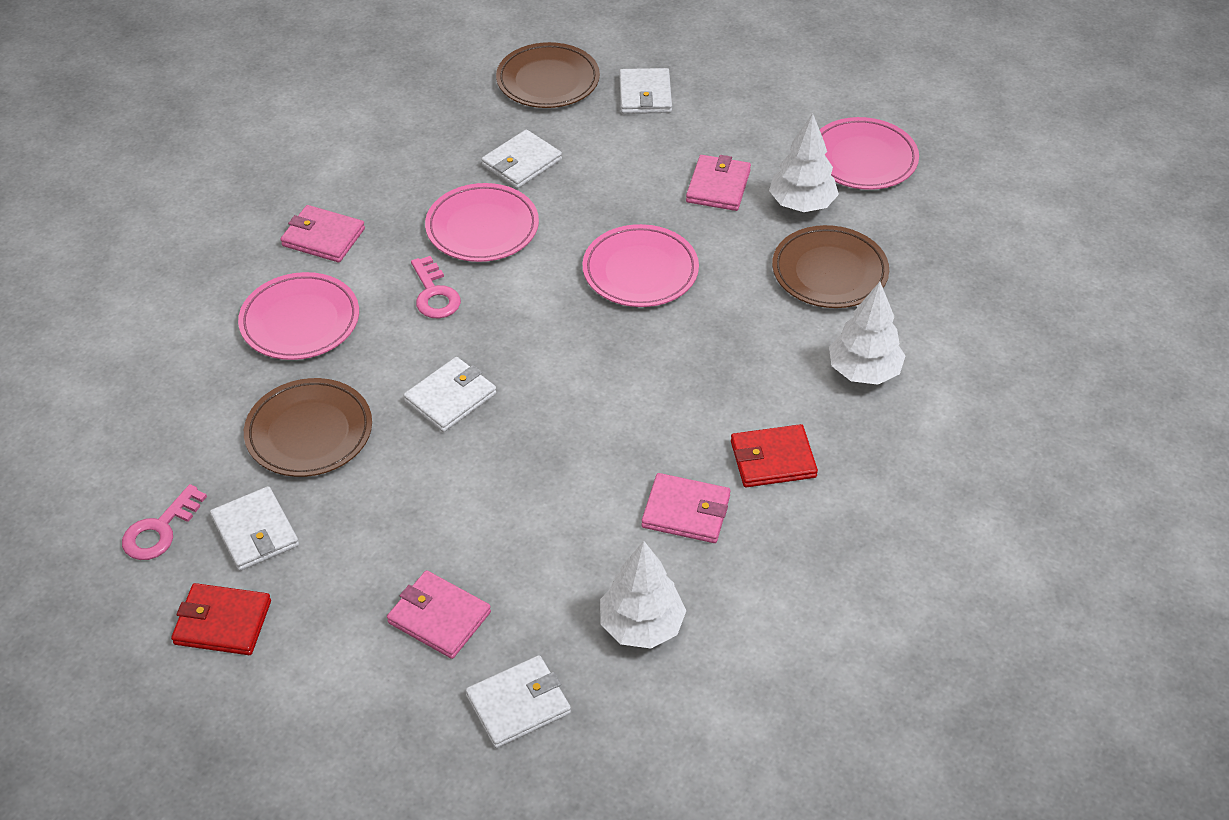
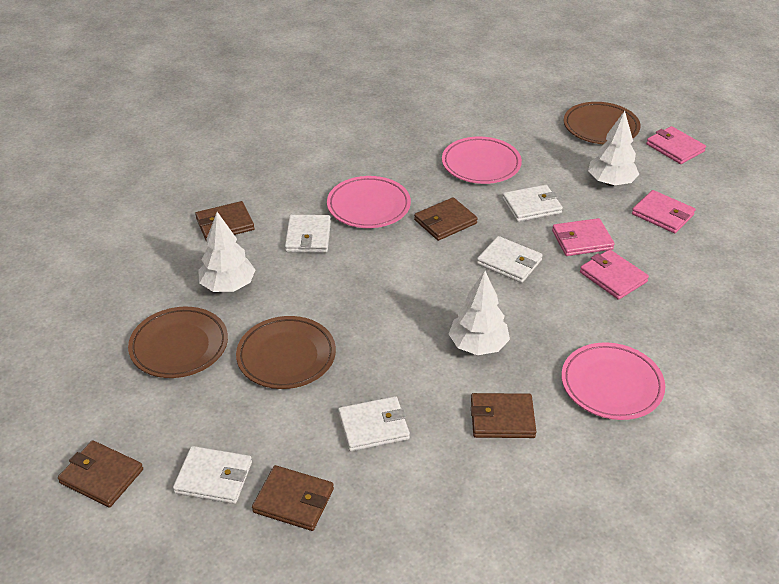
brown wallet: none = 0 -> [58,440,143,508] [195,201,255,241] [252,465,334,531] [414,197,478,241] [471,393,536,438] = 5
pink key: [122,484,207,560] [411,256,461,319] = 2 -> none = 0
pink plate: [238,272,359,360] [425,183,539,262] [582,224,699,307] [820,117,919,190] = 4 -> [327,176,411,228] [442,136,522,184] [561,342,665,420] = 3
red wallet: [171,583,271,655] [731,424,818,487] = 2 -> none = 0

